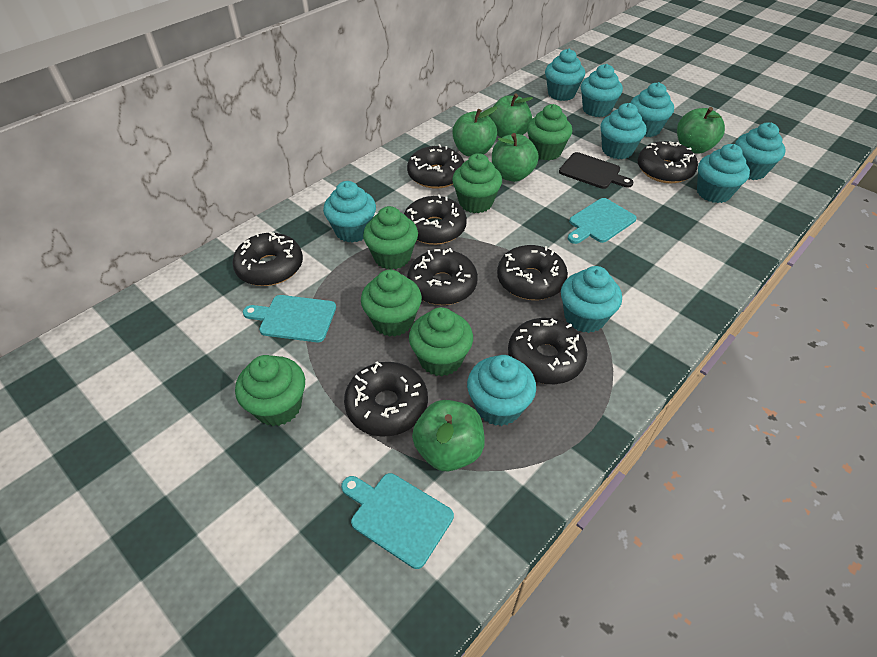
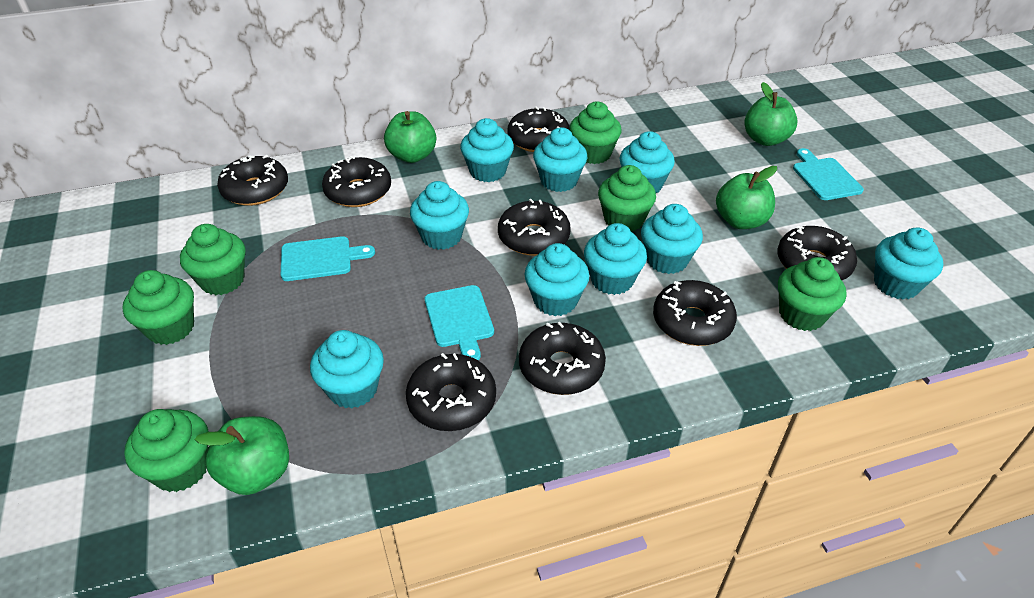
black cutting board: [559,152,634,189] = 1 -> none = 0
green apple: [412,400,485,471] [452,106,498,157] [489,93,533,138] [492,133,539,182] [677,107,725,154] = 5 -> [195,416,289,495] [384,111,436,163] [716,166,777,229] [744,82,798,146] = 4

